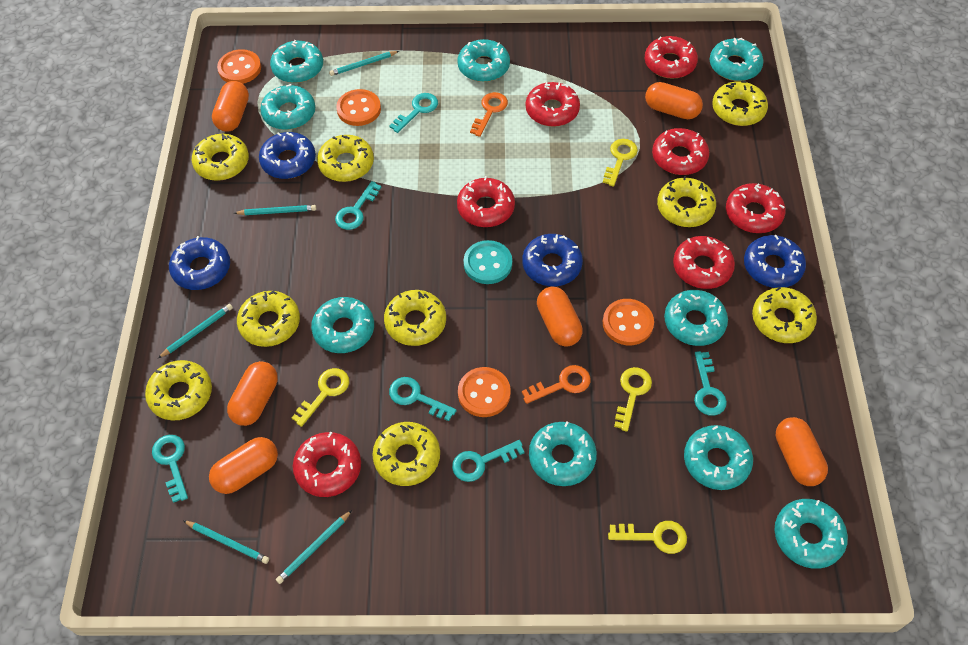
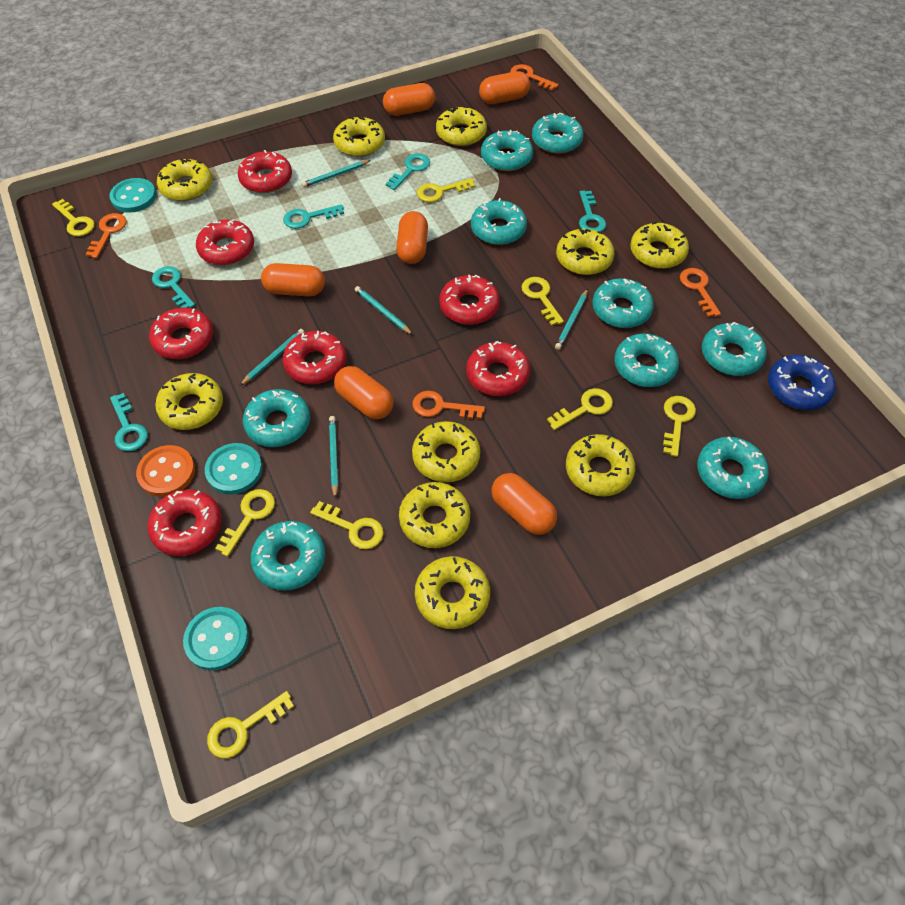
blue donut: [169,236,230,290] [259,132,316,179] [522,234,583,286] [744,235,806,288] = 4 -> [768,355,836,410] = 1
orange button: [217,49,261,84] [336,89,381,126] [458,367,511,417] [603,299,654,345] = 4 -> [136,445,195,497] = 1
orange key: [470,92,508,137] [522,365,591,404] = 2 -> [85,213,127,258] [413,391,485,419] [510,64,559,91] [680,268,721,317] = 4
turquoise button: [464,240,512,284] = 1 -> [109,178,156,213] [183,607,249,670] [205,443,262,495] = 3
turquoise key: [152,435,188,503] [335,181,381,230] [389,377,457,421] [390,93,438,133] [452,440,525,482] [694,351,727,416] = 6 -> [110,393,148,451] [152,266,195,308] [283,204,344,229] [386,153,430,190] [579,191,606,232] = 5
yellow donut: [145,360,212,421] [192,134,249,181] [237,291,300,347] [317,135,374,182] [372,422,440,486] [384,290,446,346] [657,176,716,227] [712,81,768,126] [752,287,817,343] = 9 -> [155,373,223,430] [157,159,212,201] [333,116,385,157] [399,482,470,548] [412,421,480,482] [415,556,490,629] [436,106,487,146] [556,229,615,275] [566,434,635,496] [630,221,689,269] = 10
yellow key: [291,368,349,427] [603,139,638,187] [608,521,687,554] [614,367,652,432] = 4 -> [52,199,95,236] [207,691,294,758] [215,489,275,557] [310,501,384,549] [417,178,475,202] [522,277,564,326] [547,388,613,430] [663,396,696,457] = 8

